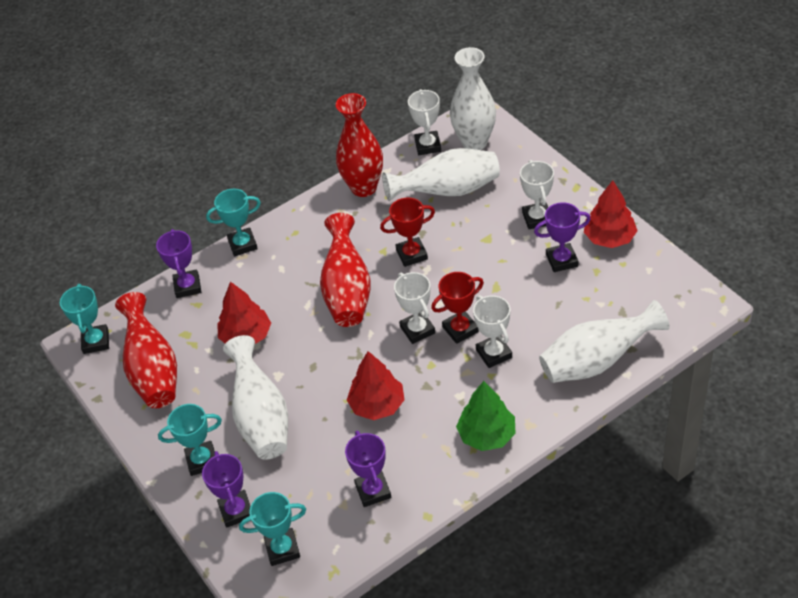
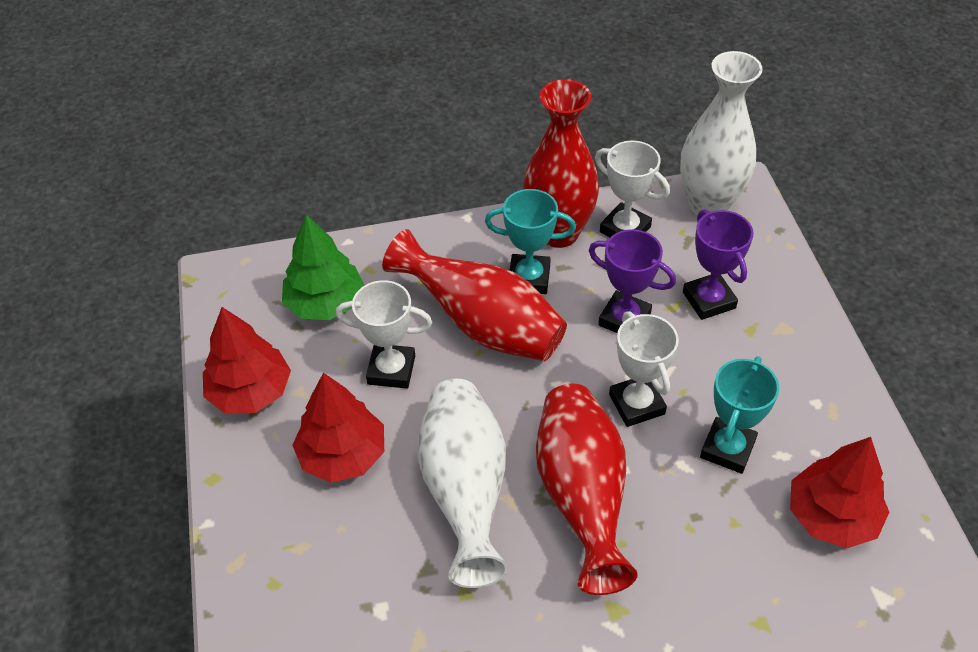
purple trophy: [156,229,201,298] [202,451,251,527] [345,431,391,507] [534,202,591,272] = 4 -> [589,229,676,333] [683,209,753,320] = 2
red trophy: [380,197,435,267] [431,272,484,344] = 2 -> none = 0
turquoise trophy: [60,284,109,354] [158,404,222,476] [206,189,261,256] [239,492,306,566] = 4 -> [485,189,576,294] [700,356,779,474] = 2
white trophy: [394,272,435,344] [408,89,441,155] [473,295,512,368] [520,160,554,229] = 4 -> [336,280,432,389] [595,140,670,237] [609,311,679,427] = 3
white vase: [223,335,288,460] [382,148,500,201] [450,47,496,150] [539,300,670,383] = 4 -> [418,379,508,588] [680,51,763,216] = 2

